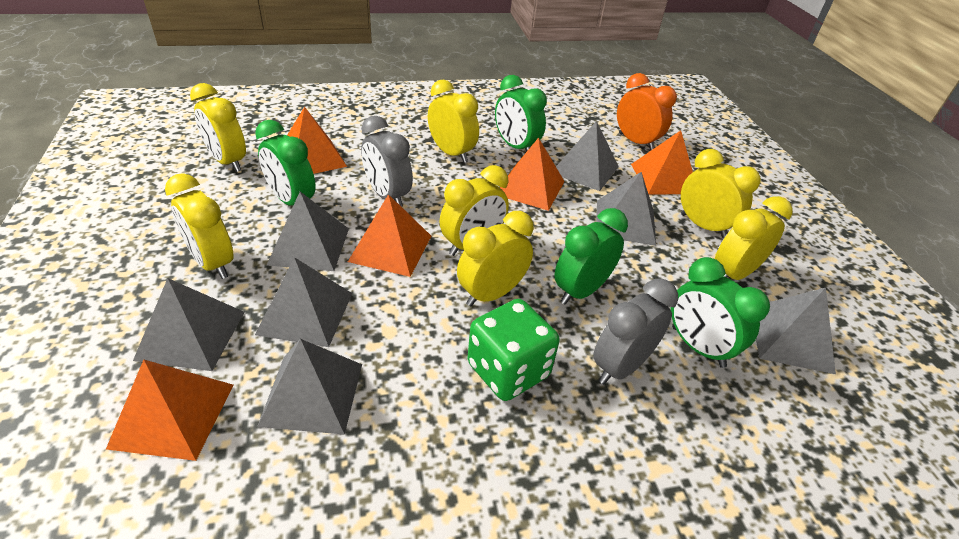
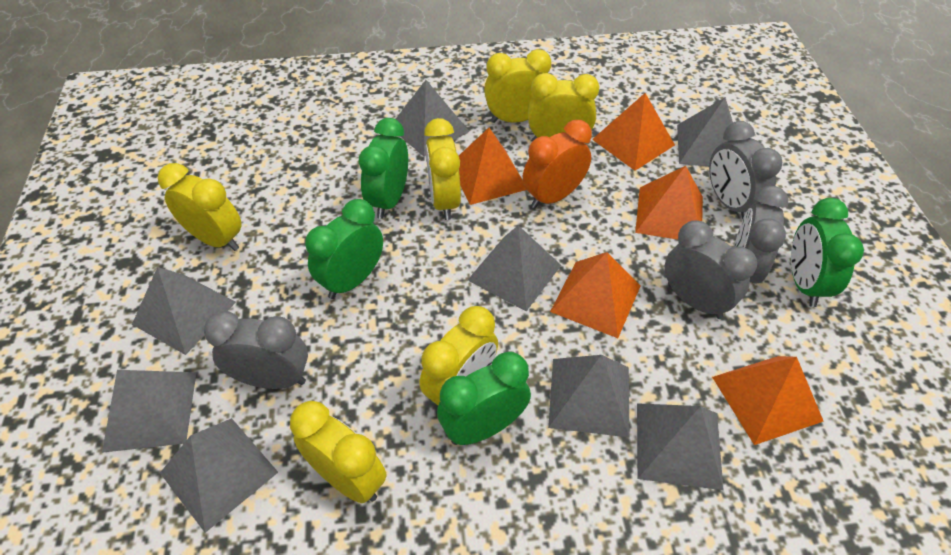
green dice: [467,299,560,401] = 1 -> none = 0
grey clock: [361,116,413,207] [593,279,678,384] = 2 -> [204,311,308,389] [665,220,757,319] [709,121,782,220] [734,186,789,283] = 4
grey pyramid: [133,278,245,371] [255,257,352,347] [257,339,362,435] [267,192,349,271] [556,121,619,191] [596,172,656,246] [756,288,836,374] = 7 -> [102,370,197,453] [132,267,236,355] [160,418,278,533] [396,80,470,157] [468,225,561,311] [548,355,629,437] [637,403,724,490] [677,97,733,167] = 8
yellow clock: [165,173,234,279] [190,83,246,172] [428,80,479,163] [440,165,509,256] [457,211,534,307] [681,149,761,238] [715,196,793,280] = 7 -> [158,163,242,251] [290,401,387,503] [420,306,498,411] [424,118,461,220] [484,49,551,123] [528,73,599,140] = 6

